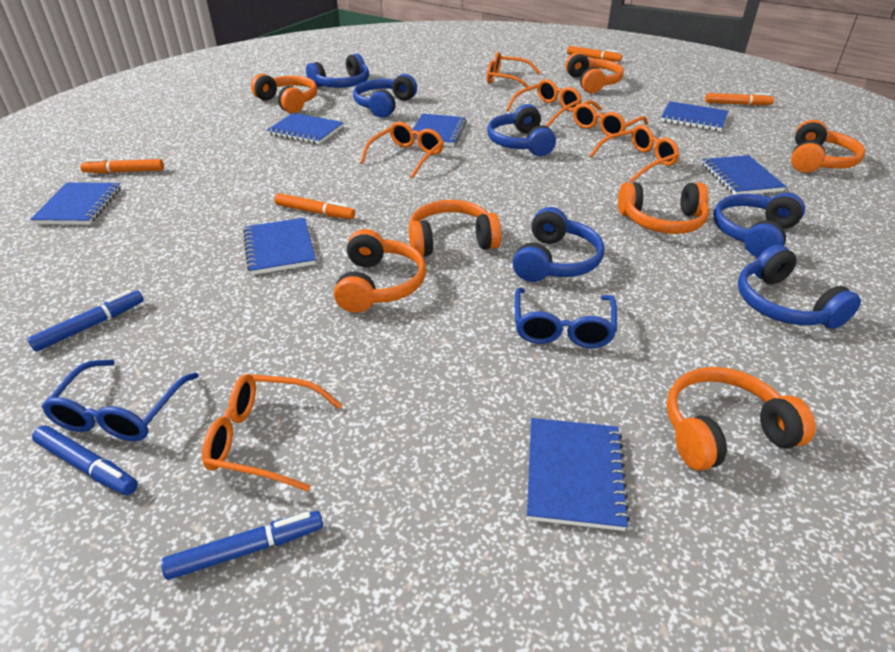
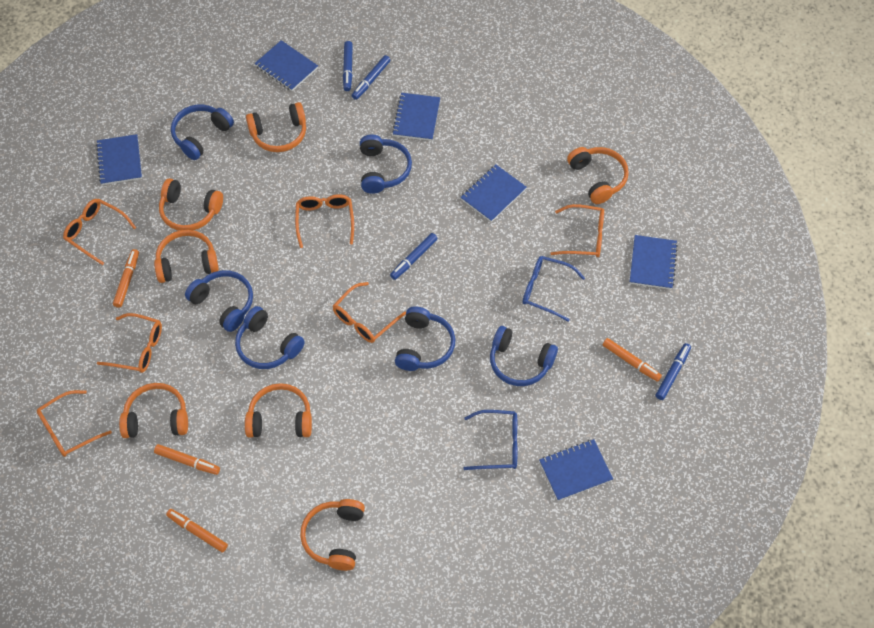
blue marker: [27,290,144,352] [32,425,138,495] [161,511,323,580] = 3 -> [343,41,353,91] [352,55,390,100] [390,233,438,280] [656,343,691,400] = 4
blue notebook: [30,182,121,225] [243,218,316,275] [267,113,344,144] [412,114,467,146] [527,418,630,531] [661,101,728,131] [702,155,786,195] = 7 -> [96,134,142,185] [255,40,318,91] [392,93,440,141] [460,165,527,222] [539,439,613,501] [630,235,678,289] = 6

